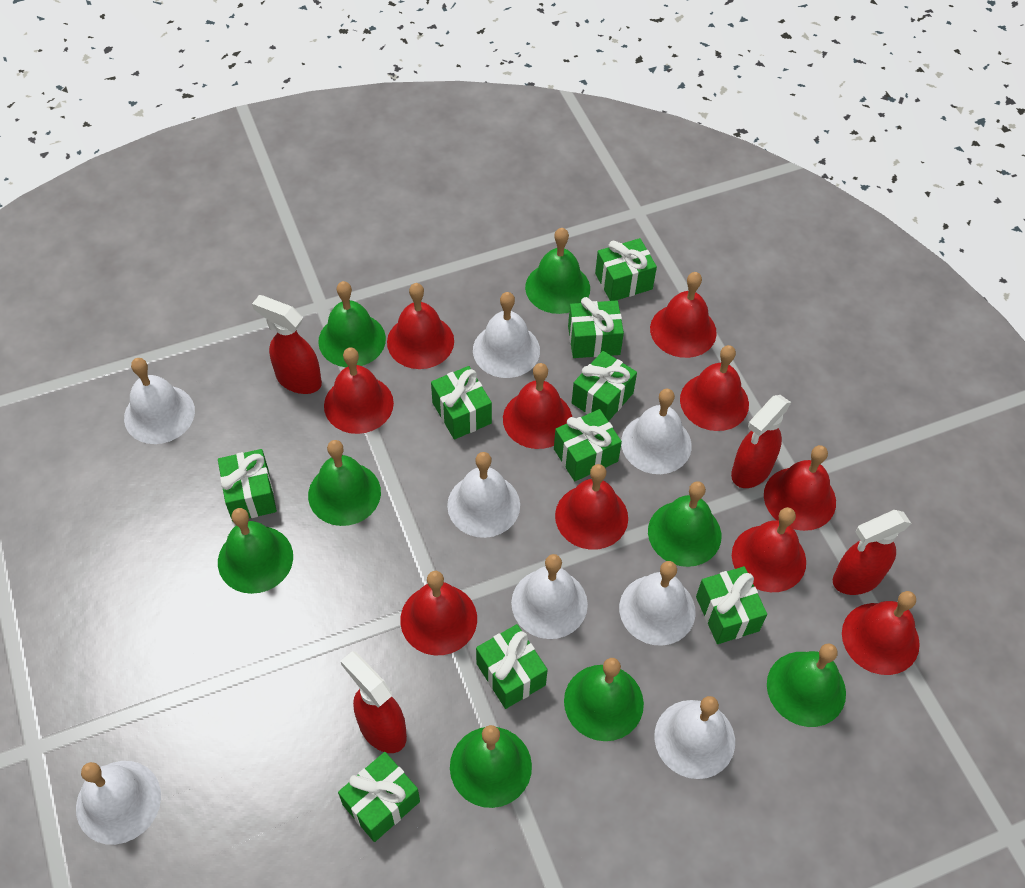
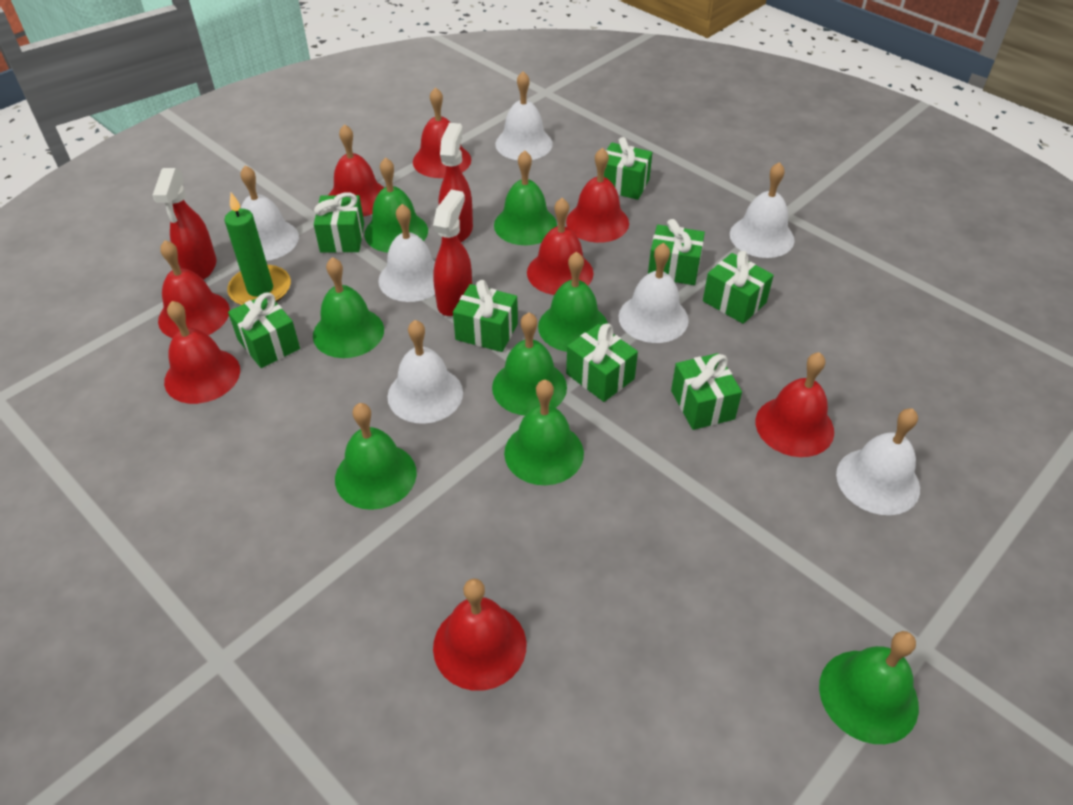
green candle: none = 0 -> [224,193,291,305] = 1
green gift: [218,449,277,522] [338,752,420,842] [431,366,492,439] [476,624,548,709] [554,409,622,481] [568,297,624,358] [572,351,637,422] [595,238,657,301] [696,566,767,644] = 9 -> [228,293,300,368] [314,192,364,253] [453,280,518,352] [566,323,638,402] [604,137,652,200] [648,219,705,285] [671,353,742,430] [703,251,774,324] = 8
red bell: [324,348,394,434] [387,283,454,369] [400,571,477,655] [503,363,572,449] [555,464,628,550] [650,272,717,358] [680,345,749,431] [732,507,806,592] [764,445,836,531] [842,591,920,675] = 10 -> [158,240,230,338] [164,301,240,404] [329,124,384,217] [413,87,471,178] [433,579,526,691] [527,198,594,295] [566,148,629,243] [756,352,834,457] = 8
red spray bottle: [252,295,322,394] [341,651,407,753] [731,395,791,488] [833,510,911,595] = 4 -> [152,168,216,280] [433,189,472,316] [439,123,473,242] = 3
white bell: [76,761,161,845] [124,358,195,444] [447,452,520,538] [473,292,540,378] [511,554,588,639] [619,561,696,646] [621,389,692,474] [654,696,735,779] = 8 -> [240,165,299,261] [378,204,435,302] [387,320,463,424] [495,71,553,160] [618,243,689,343] [730,162,795,258] [836,408,920,515] = 7

